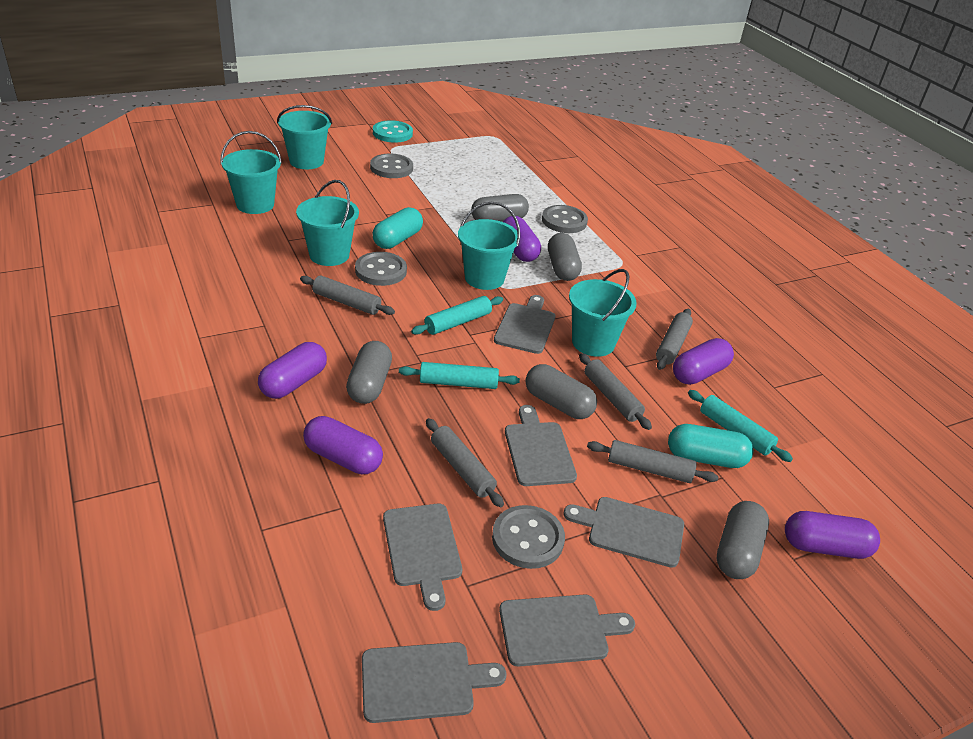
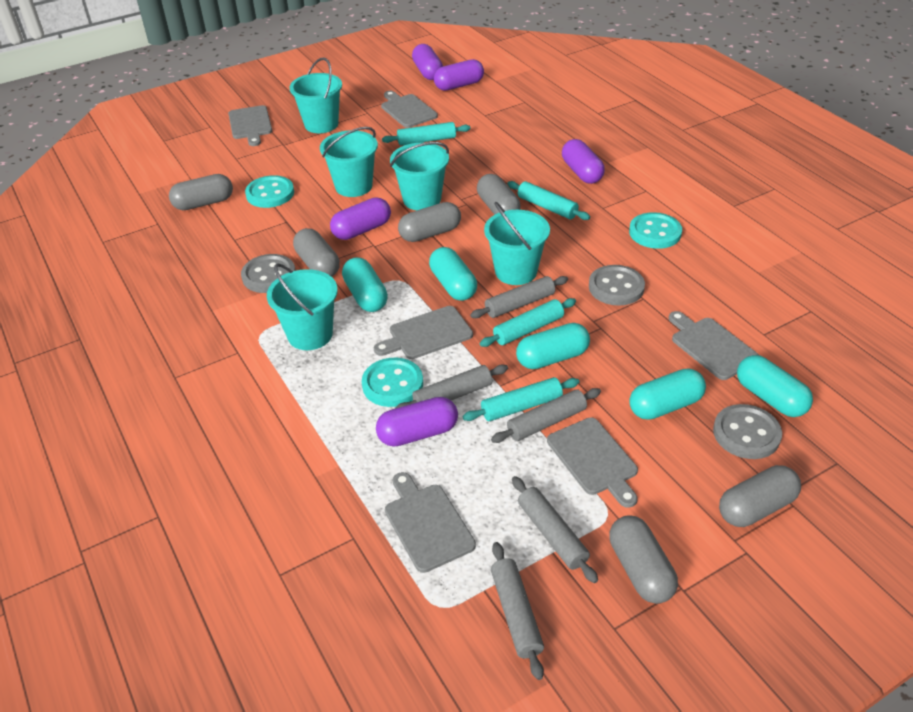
grey button: [355,252,407,286] [370,154,413,178] [492,505,565,569] [542,205,588,233] = 4 -> [241,254,296,293] [589,265,645,306] [713,404,782,459] = 3
grey capsule: [346,341,392,404] [471,194,529,222] [525,364,597,419] [548,233,582,281] [717,501,769,579] = 5 -> [169,174,233,210] [293,228,340,277] [398,202,461,242] [477,174,521,215] [609,515,678,604] [719,465,801,527] = 6
turquoise button: [373,120,413,143] = 1 -> [245,175,294,208] [362,358,423,407] [629,212,682,249] = 3
turquoise capsule: [372,207,423,249] [668,424,753,468] = 2 -> [342,257,388,312] [429,247,477,301] [516,323,590,369] [629,368,706,420] [737,355,813,417] = 5
turquoise rolling pin: [399,362,520,389] [411,296,503,335] [688,390,793,462] = 3 -> [382,122,471,146] [463,377,579,421] [480,298,576,347] [507,181,590,220] = 4

